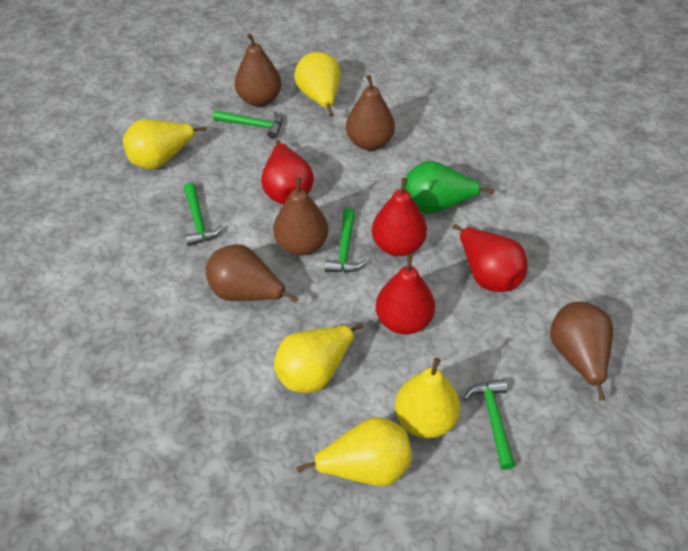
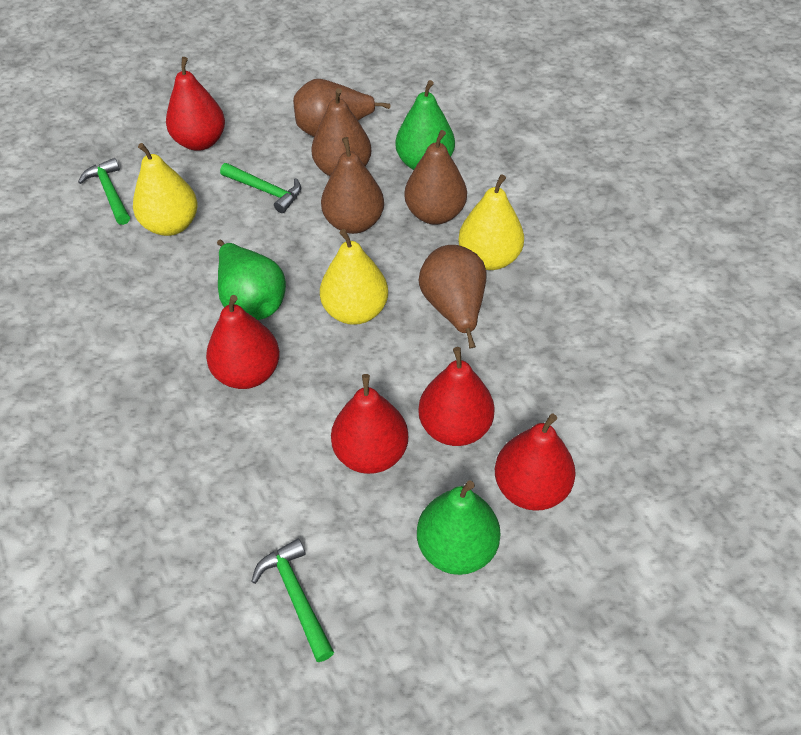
green hammer: [184,182,223,246] [213,110,283,139] [325,208,366,273] [464,379,515,470] = 4 -> [78,158,130,225] [220,163,301,213] [251,539,334,662] = 3
green pear: [405,161,494,214] = 1 -> [217,240,286,320] [396,80,455,170] [417,481,500,575] = 3
red pear: [261,140,314,204] [372,178,427,256] [376,255,435,335] [452,224,527,292] = 4 -> [166,57,225,151] [206,295,280,389] [331,374,408,474] [418,347,495,446] [495,414,576,511] = 5
yellow pear: [123,119,207,169] [274,323,364,393] [294,52,341,116] [296,417,412,486] [395,358,460,438] = 5 -> [133,143,198,236] [320,229,388,325] [458,174,524,270] = 3

